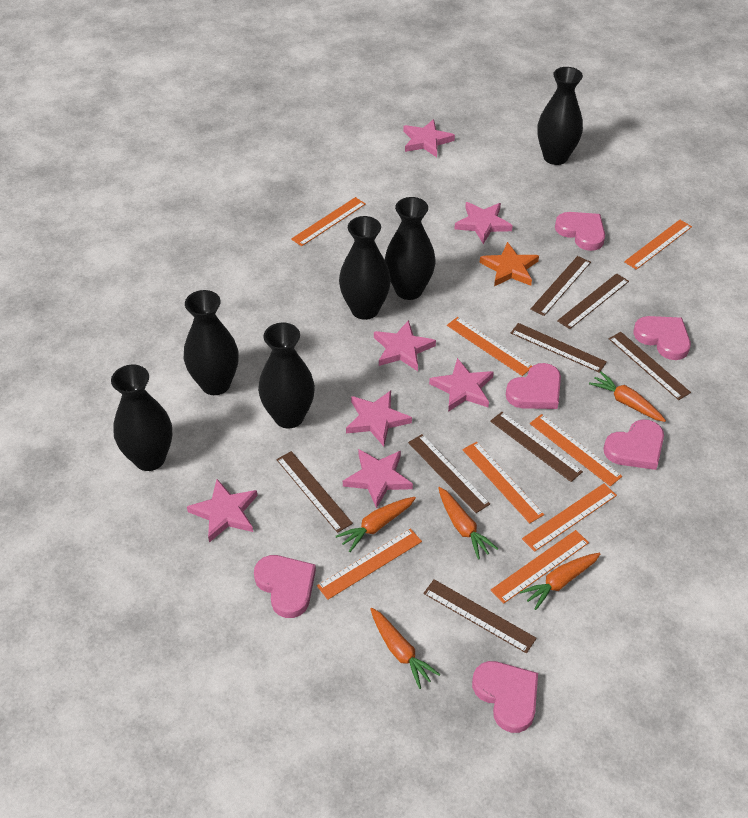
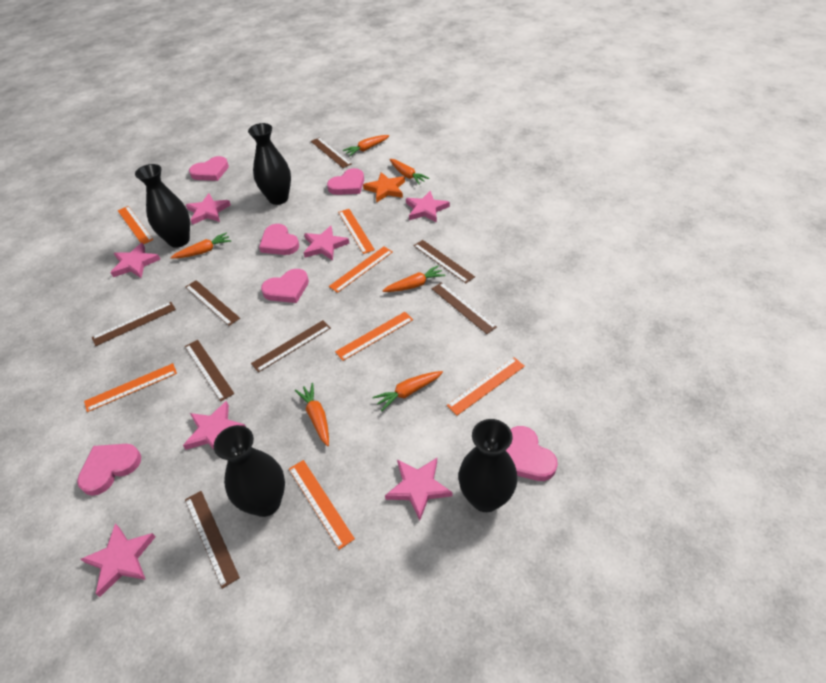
black vase: [111,365,172,471] [184,290,239,395] [258,323,315,428] [339,216,391,320] [385,197,436,300] [537,67,583,165] = 6 -> [135,164,190,248] [214,425,285,517] [248,123,291,205] [458,419,517,512] = 4
orange carrot: [336,497,416,552] [370,608,440,689] [438,487,498,559] [520,553,600,610] [589,372,666,422] = 5 -> [170,232,231,259] [295,383,329,446] [343,135,389,156] [372,371,443,411] [382,266,445,292] [389,159,430,185] = 6
orange ruler: [291,197,366,246] [317,528,422,600] [447,317,532,376] [462,442,544,523] [491,530,589,604] [522,484,617,552] [530,414,622,486] [624,220,692,270] = 8 -> [84,363,177,412] [118,206,153,244] [289,460,355,550] [329,247,393,293] [335,312,413,361] [338,209,375,254] [447,357,525,415] = 7

